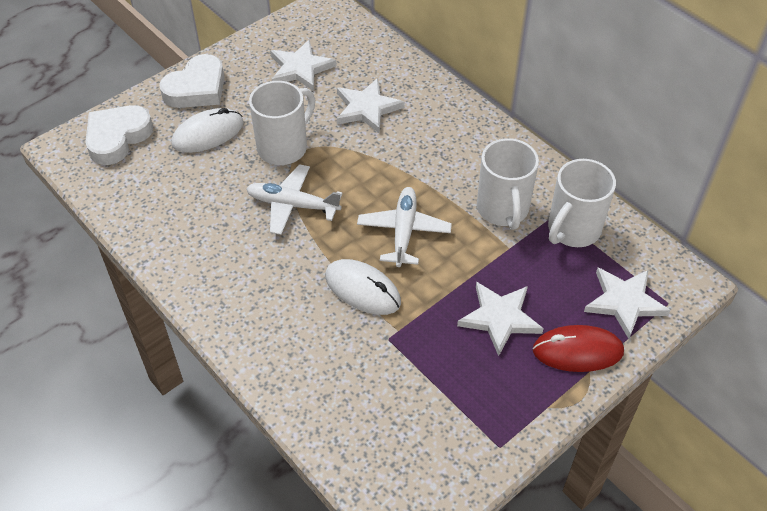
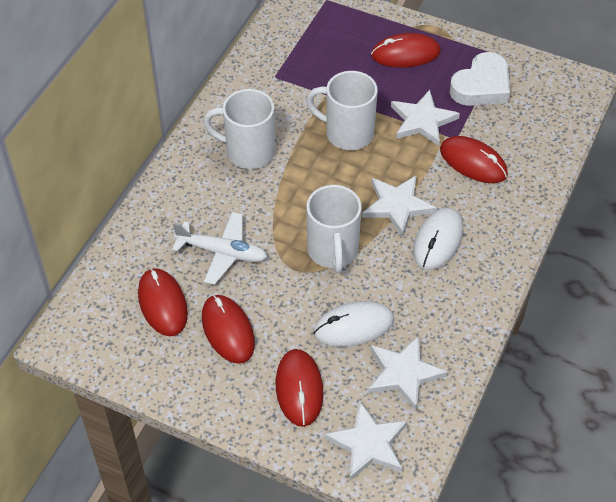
red mouse: [533,325,624,372] = 1 -> [138,268,188,336] [202,295,255,364] [276,349,324,427] [371,33,441,68] [440,136,508,183] = 5
white heart: [85,105,153,165] [159,54,225,108] = 2 -> [450,52,510,106] = 1
white plane: [246,164,343,235] [357,187,452,267] = 2 -> [172,212,267,285] = 1

